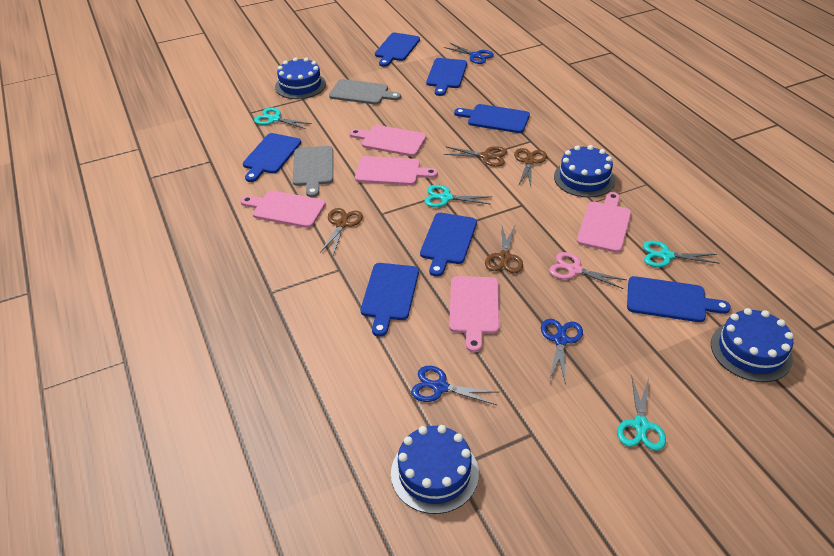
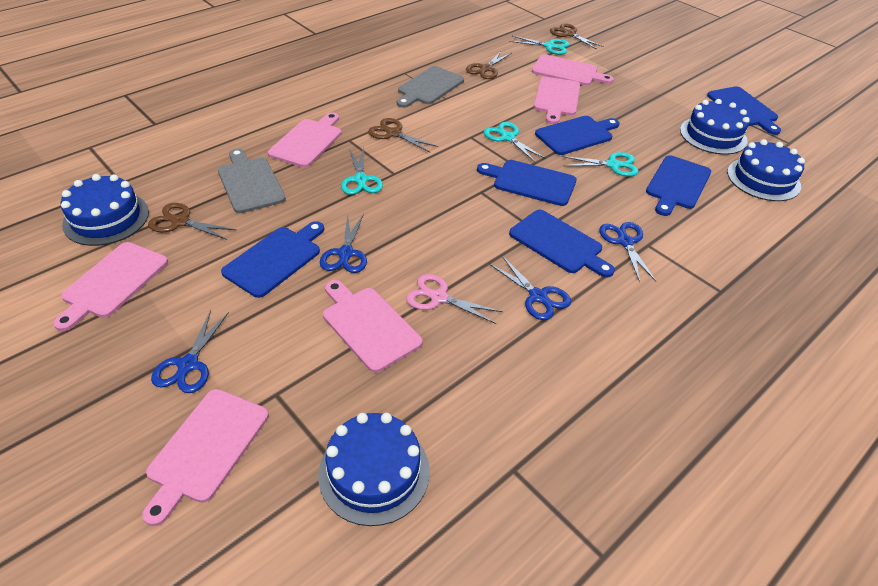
blue cutting board: [243,133,301,182] [361,263,419,337] [375,33,420,67] [420,213,477,277] [426,58,467,96] [454,104,530,133] [627,276,731,322] = 7 -> [221,221,324,298] [477,160,577,206] [509,210,615,278] [535,116,620,155] [646,155,711,216] [707,86,781,135] = 6
blue scissors: [411,366,500,405] [444,43,494,64] [541,319,583,385] = 3 -> [151,310,229,393] [320,214,367,273] [489,256,571,320] [599,222,656,282] = 4
pink cutting board: [240,191,326,228] [349,125,426,156] [355,156,438,185] [449,276,499,352] [577,192,631,253] = 5 -> [53,242,168,331] [142,389,269,526] [268,112,342,168] [323,280,423,373] [532,54,614,86] [534,77,580,124] = 6

